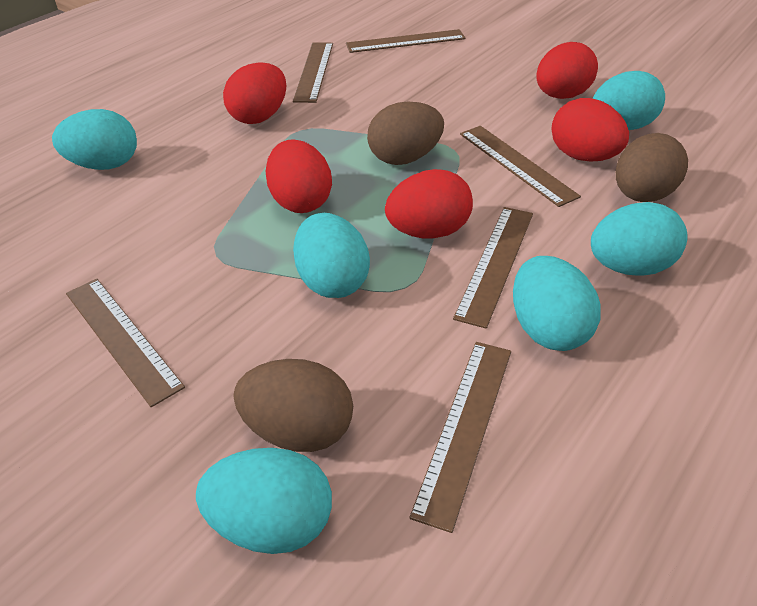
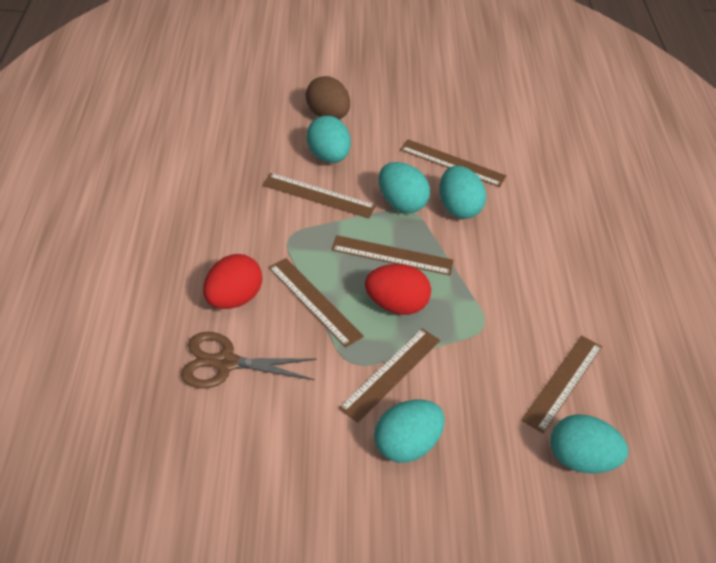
brown egg: [234,359,353,452] [367,101,444,165] [616,133,688,202] = 3 -> [306,76,350,119] = 1
brown scissors: none = 0 -> [181,332,317,389] = 1
red egg: [223,62,286,124] [266,139,332,213] [385,169,473,239] [536,42,598,99] [552,98,629,161] = 5 -> [203,254,262,309] [365,264,431,315] = 2
turquoise egg: [52,109,137,170] [196,448,332,554] [293,213,370,298] [513,256,601,351] [591,202,687,276] [593,71,665,130] = 6 -> [306,116,351,163] [374,399,445,463] [379,162,430,213] [440,166,486,219] [550,415,628,474] = 5

